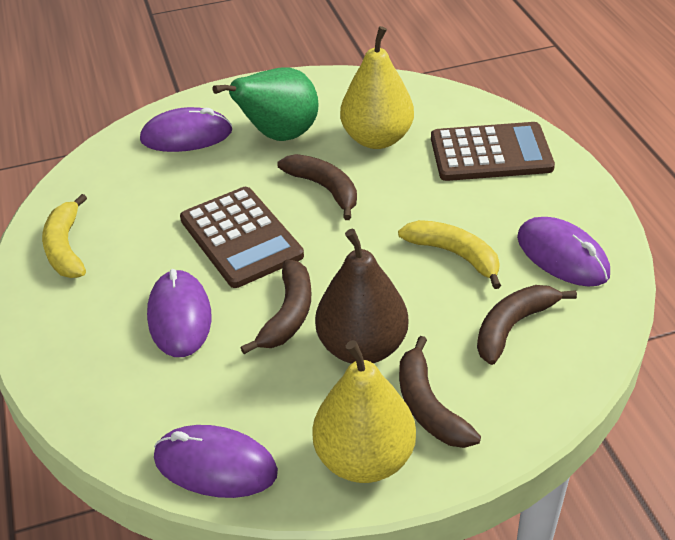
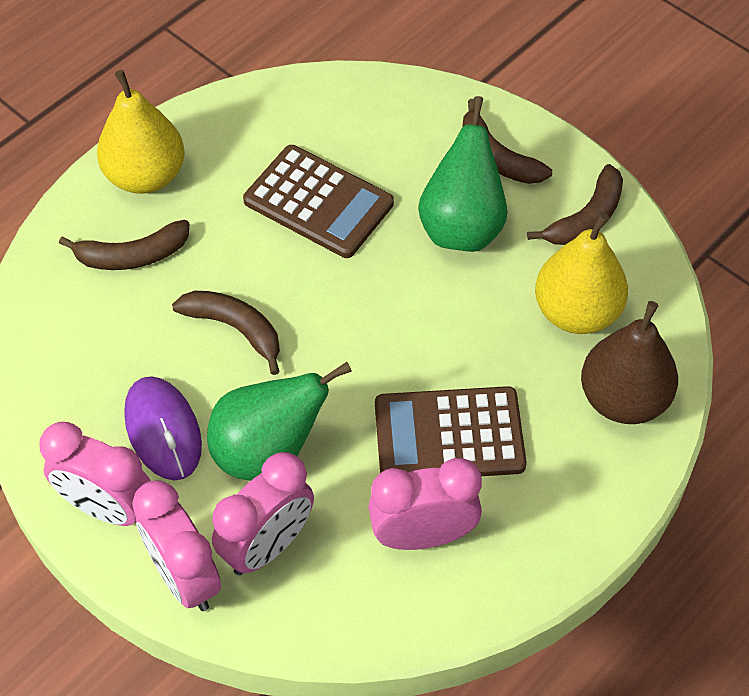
green pear: [213,67,318,141] = 1 -> [207,362,352,481] [418,96,507,252] = 2
pink clock: none = 0 -> [39,422,151,526] [132,480,221,611] [212,452,314,575] [368,458,482,550] = 4
purple mouse: [140,107,232,152] [147,269,212,357] [154,425,278,498] [517,217,610,287] = 4 -> [124,376,202,481] = 1
yellow banana: [42,194,87,278] [398,220,501,289] = 2 -> none = 0

